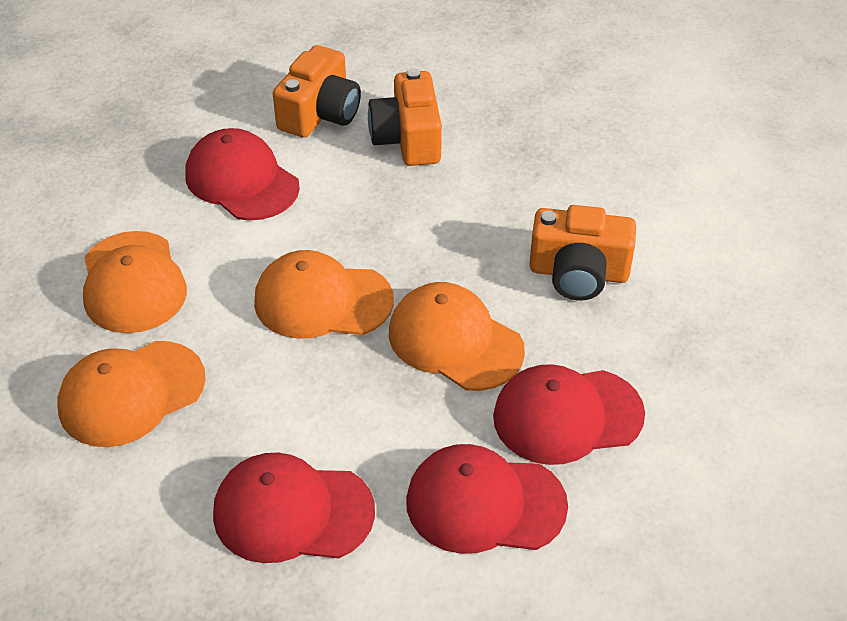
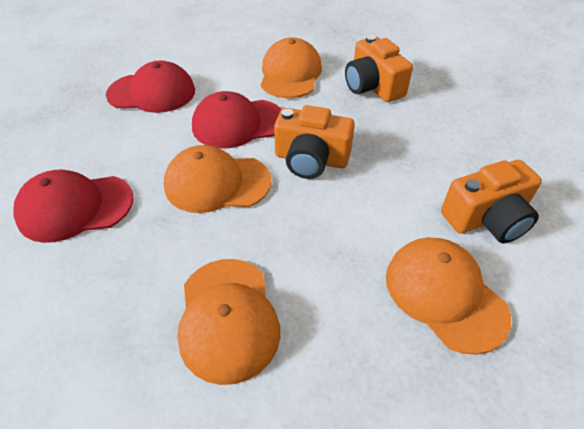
red cap: [185,128,300,221] [213,452,375,563] [406,444,568,554] [493,364,645,465] = 4 -> [14,169,134,243] [106,61,195,113] [192,91,282,149] = 3

